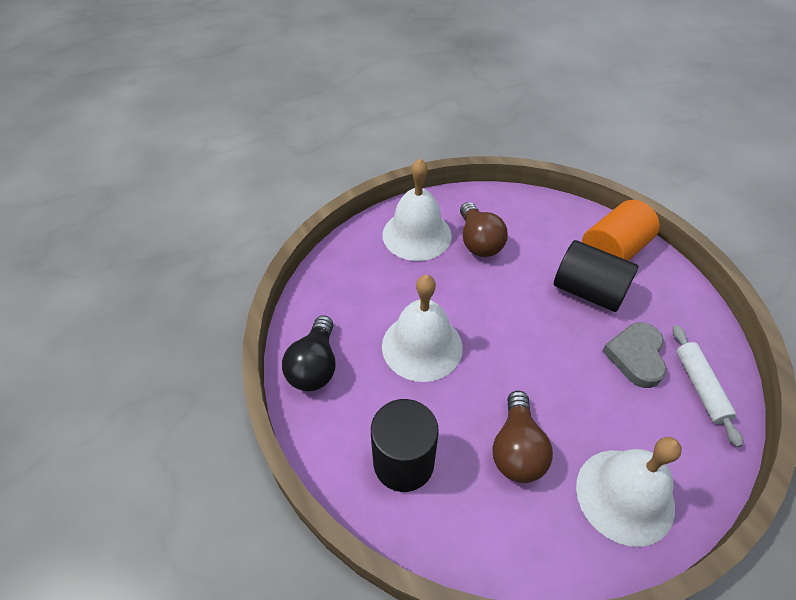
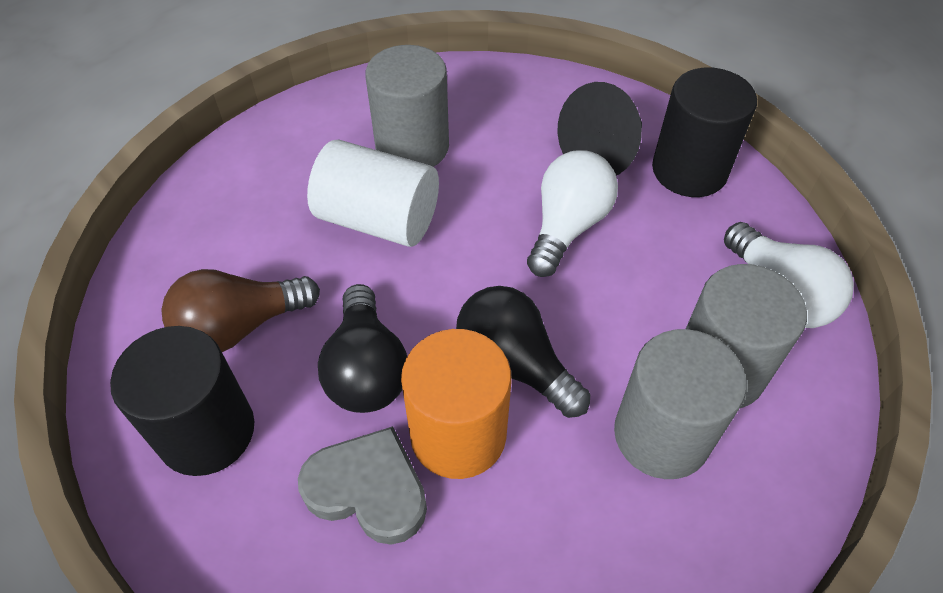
black cone: none = 0 -> [558,82,642,175] = 1
black light bulb: [282,315,336,391] = 1 -> [318,284,407,413] [456,286,590,418] = 2
brown light bulb: [460,202,508,257] [492,391,553,483] = 2 -> [161,269,320,352] = 1
grey cylinder: none = 0 -> [365,45,449,167] [614,329,747,479] [686,264,807,408] = 3
white bell: [382,158,452,261] [382,275,463,382] [576,437,682,547] = 3 -> none = 0
white cylinder: none = 0 -> [307,140,439,247] = 1
white light bulb: none = 0 -> [527,150,618,277] [724,222,854,328] = 2
white rolling pin: [672,325,743,447] = 1 -> none = 0

